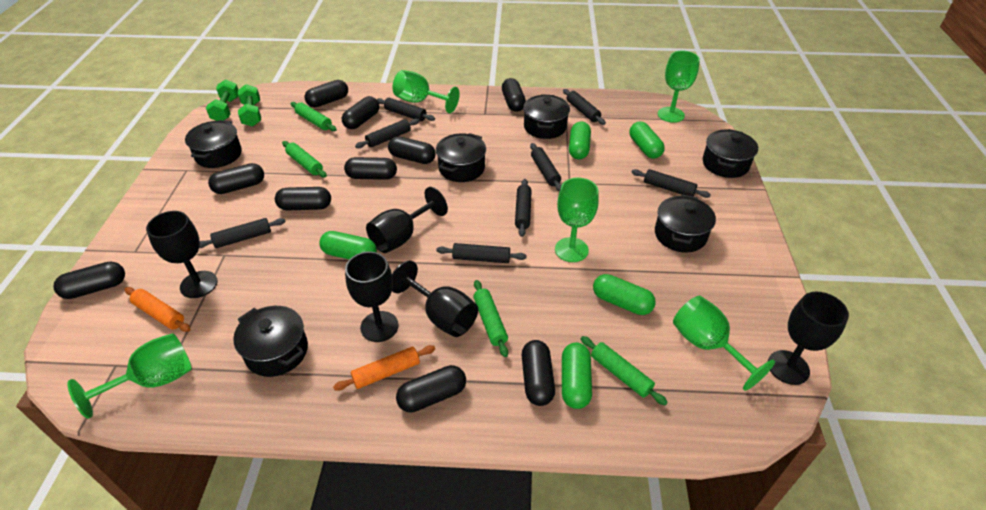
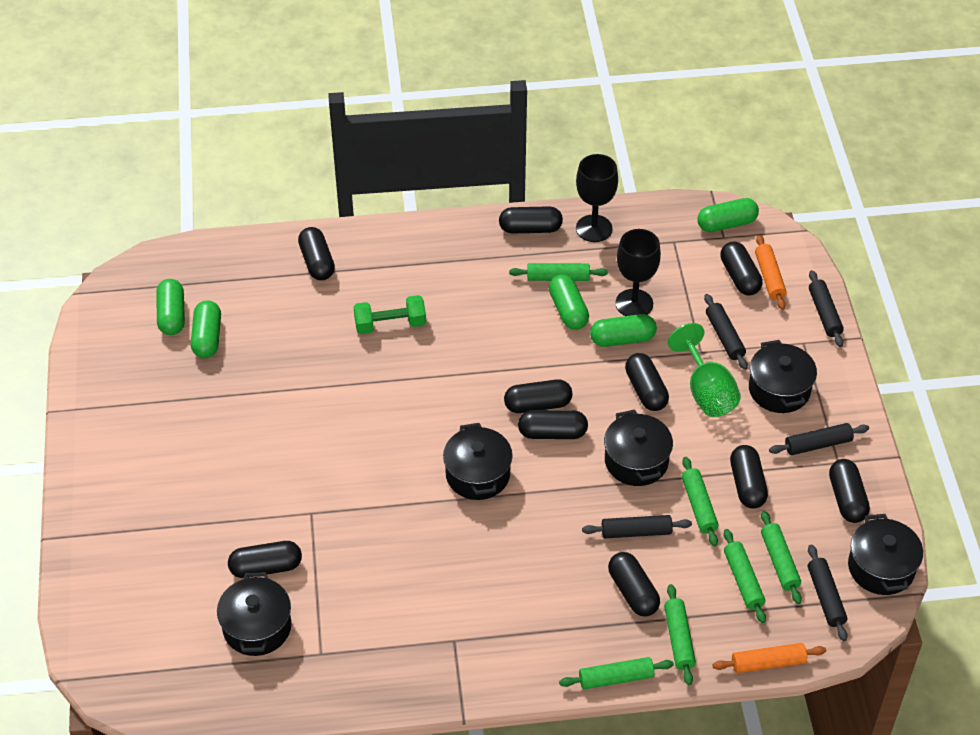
black goblet: [146,211,218,298] [345,252,399,342] [366,187,448,253] [392,261,478,337] [768,292,849,385] = 5 -> [576,154,618,242] [615,229,661,316] = 2
black pot: [185,120,242,168] [233,306,308,377] [436,133,486,182] [523,94,570,139] [655,194,716,252] [703,129,758,178] = 6 -> [217,572,291,656] [443,423,513,500] [604,409,673,486] [749,340,817,413] [848,514,923,595] = 5
black rolling pin: [199,218,286,248] [355,119,420,148] [377,98,435,121] [436,243,527,263] [515,179,532,237] [530,143,562,191] [563,89,606,125] [631,169,711,198] = 8 -> [582,515,692,538] [704,294,748,370] [769,423,869,455] [808,545,847,641] [809,270,844,347] = 5
green dumbbell: [206,79,238,121] [238,84,261,127] = 2 -> [353,295,426,334] = 1
green goblet: [67,333,192,419] [393,70,459,113] [555,178,599,262] [658,50,700,123] [673,296,775,391] = 5 -> [668,323,741,417] = 1
green rolling pin: [282,141,327,178] [291,102,337,131] [473,280,508,357] [581,336,668,405] = 4 -> [509,263,608,281] [559,657,674,690] [664,584,696,685] [682,457,719,546] [724,529,766,623] [761,511,802,604] = 6

